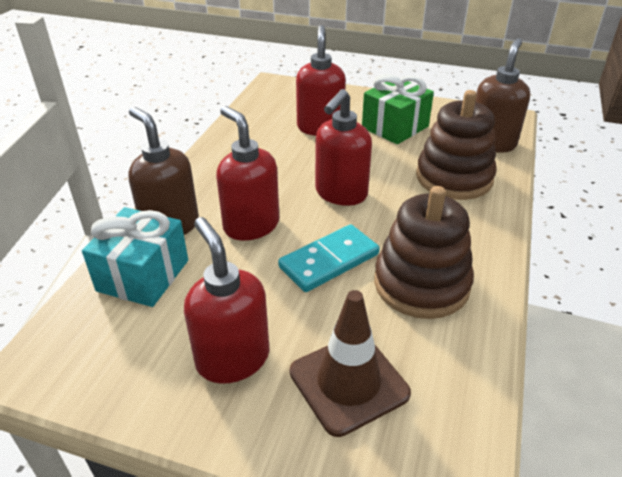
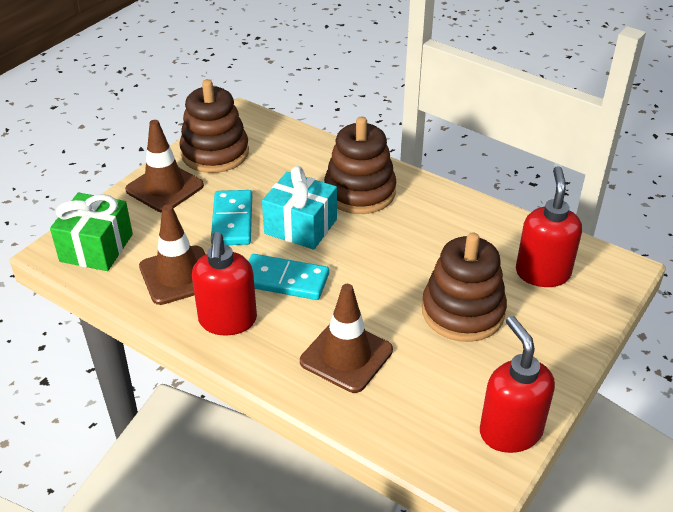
brown soap dispenser: [128,107,199,235] [475,38,530,153] = 2 -> none = 0
brown stacking toy: [374,186,474,319] [416,90,497,200] = 2 -> [179,79,249,173] [324,117,396,214] [422,233,507,342] = 3
brown traffic cone: [290,290,411,437] = 1 -> [125,120,204,213] [139,204,206,305] [300,284,393,393] = 3
red soap dispenser: [184,217,269,384] [216,106,279,241] [296,25,346,136] [315,89,372,206] = 4 -> [192,232,257,336] [480,316,555,453] [516,166,582,287] = 3
turquoise domino: [278,224,380,292] = 1 -> [211,190,252,245] [248,254,329,300] = 2

